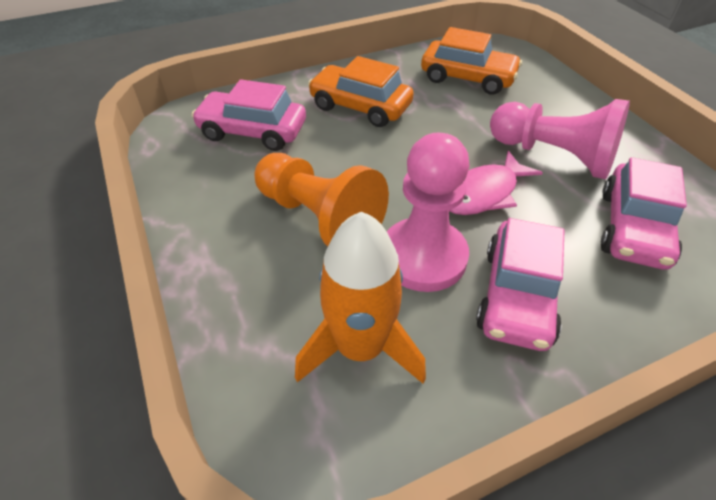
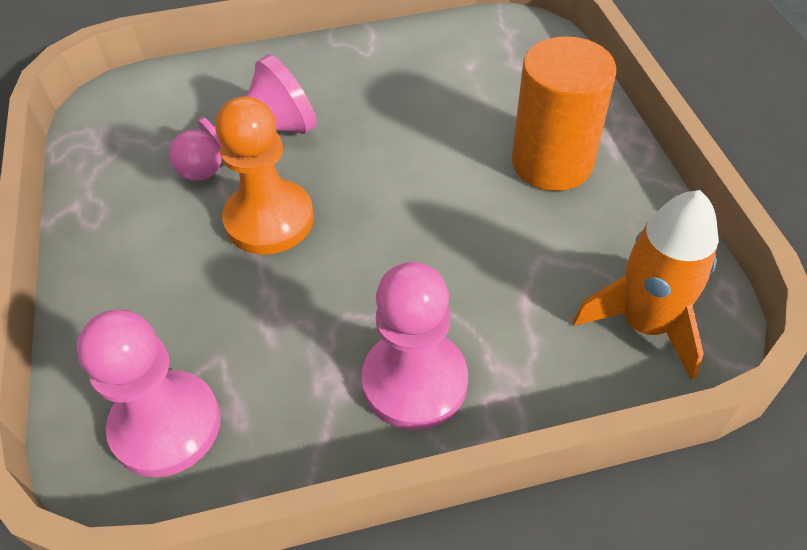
orange car: [308,56,413,127] [421,27,522,95] = 2 -> none = 0
orange cylinder: none = 0 -> [512,36,616,191] = 1
pink car: [191,79,306,151] [476,218,564,351] [601,157,687,270] = 3 -> none = 0
pink fish: [449,151,543,215] = 1 -> none = 0
pink pawn: [387,133,470,292] [490,99,630,179] = 2 -> [77,310,221,477] [169,54,317,181] [361,262,468,430] = 3

